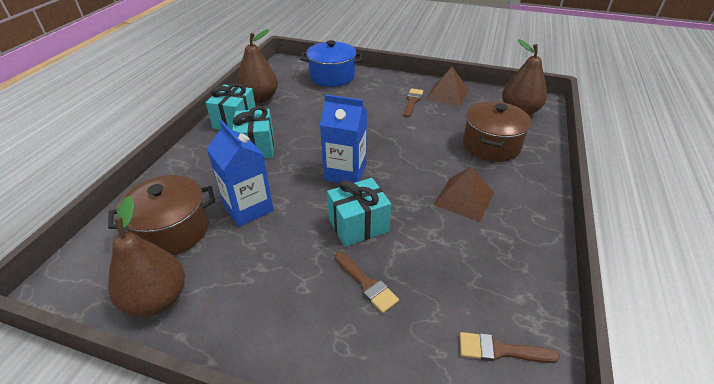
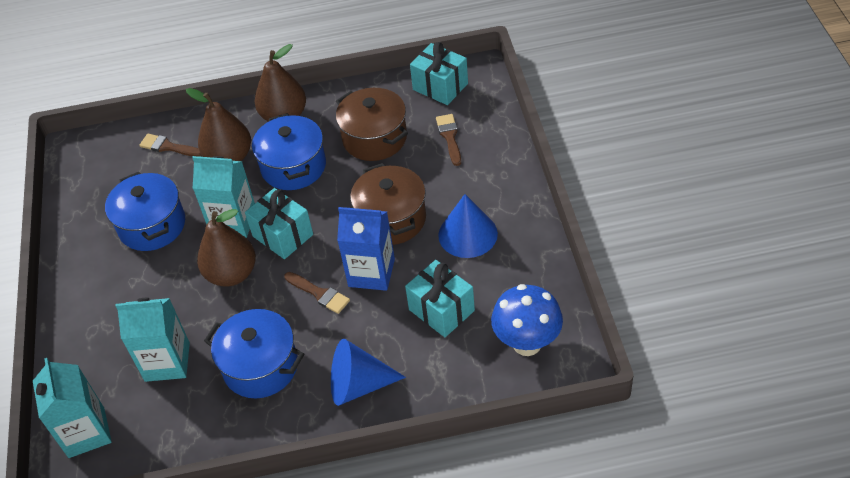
blue carton: [207,121,274,227] [320,94,367,183] = 2 -> [337,207,395,291] = 1
blue cone: none = 0 -> [331,339,406,406] [438,194,498,258] = 2
blue mushroom: none = 0 -> [491,284,563,356] = 1
blue pot: [300,40,363,87] = 1 -> [105,172,185,251] [204,309,304,398] [252,113,326,190] = 3
brown pyramid: [427,66,468,106] [433,167,494,222] = 2 -> none = 0
turquoise carton: none = 0 -> [33,358,112,458] [115,297,190,382] [192,156,255,238] = 3

